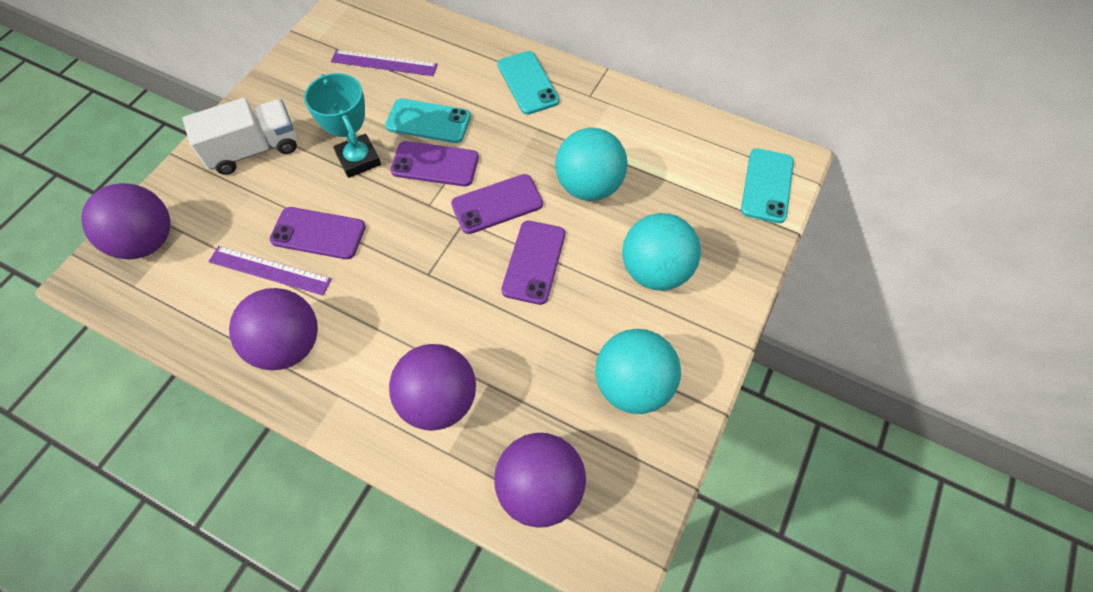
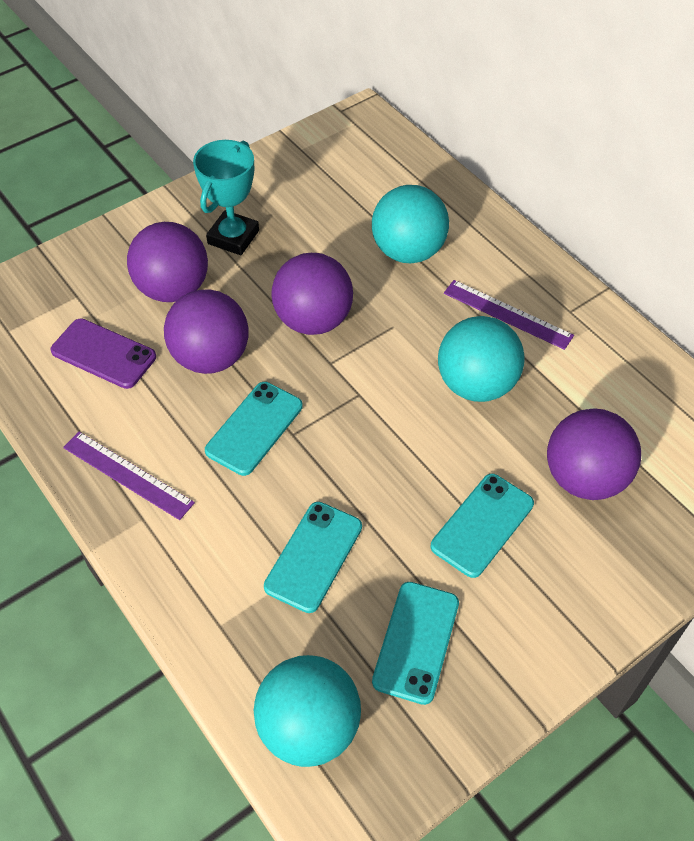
purple phone: [270,207,366,259] [390,141,479,186] [451,174,543,234] [501,221,565,305] = 4 -> [51,318,156,389] = 1
turquoise phone: [385,98,471,143] [497,51,560,115] [741,148,794,223] = 3 -> [205,382,303,476] [264,502,362,613] [372,582,459,705] [431,474,534,578] = 4
white truck: [182,98,297,175] = 1 -> none = 0

